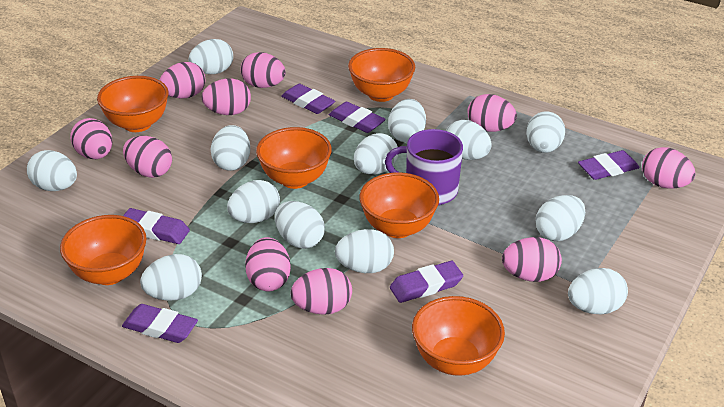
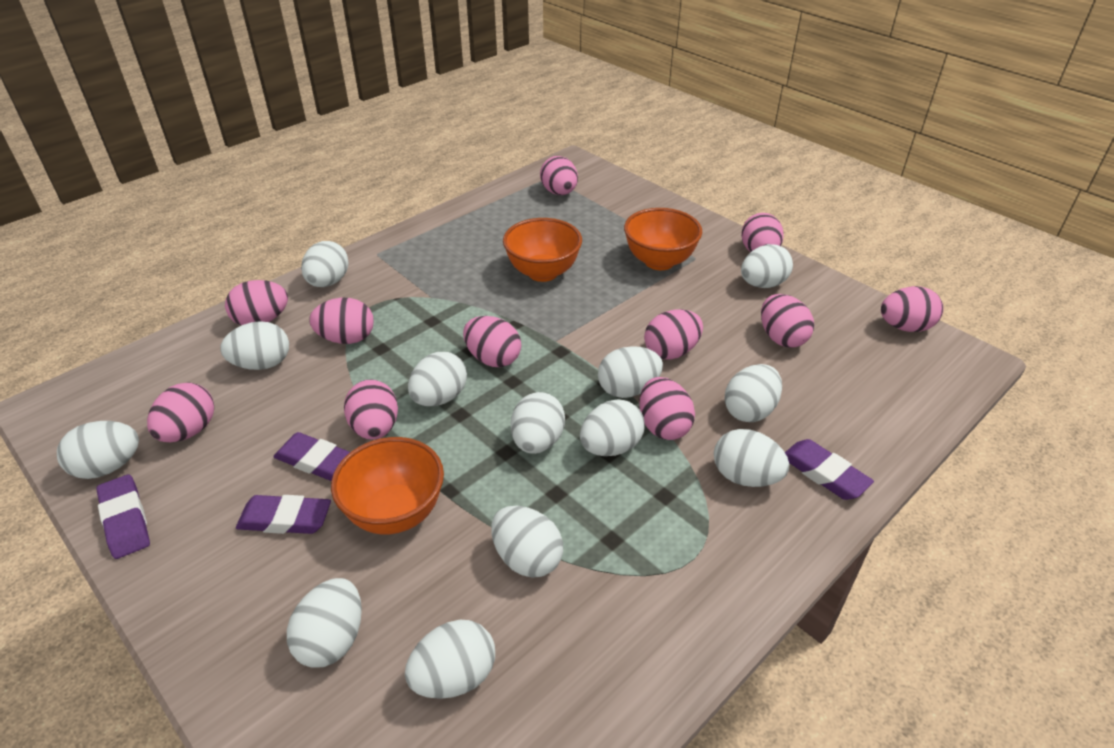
orange bowl: [60,215,147,285] [97,76,168,132] [256,127,332,189] [348,48,415,102] [359,172,439,238] [412,296,505,376] = 6 -> [331,437,444,534] [503,218,582,282] [624,208,702,270] = 3
pink egg: [70,118,112,159] [123,136,172,178] [160,62,205,98] [201,78,251,115] [241,52,286,88] [245,237,291,291] [291,268,352,315] [467,94,517,132] [502,237,562,282] [642,147,696,189] = 10 -> [147,383,214,442] [225,280,288,326] [309,298,374,344] [344,380,398,440] [463,316,521,367] [540,156,578,195] [639,377,695,440] [644,309,703,360] [741,213,784,252] [761,294,814,348] [881,286,943,332] = 11
purple eraser: [122,304,198,343] [123,208,190,244] [281,84,335,114] [329,102,386,133] [390,261,463,303] [578,150,640,180] = 6 -> [96,474,150,559] [236,495,331,534] [273,432,350,481] [785,439,874,500] = 4
purple mug: [385,129,463,205] = 1 -> none = 0

